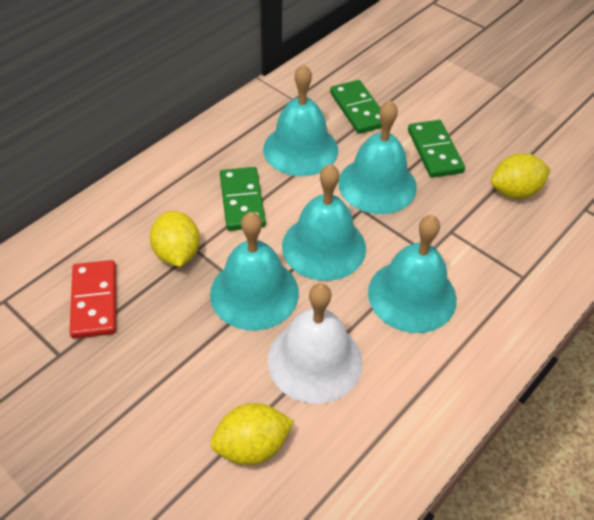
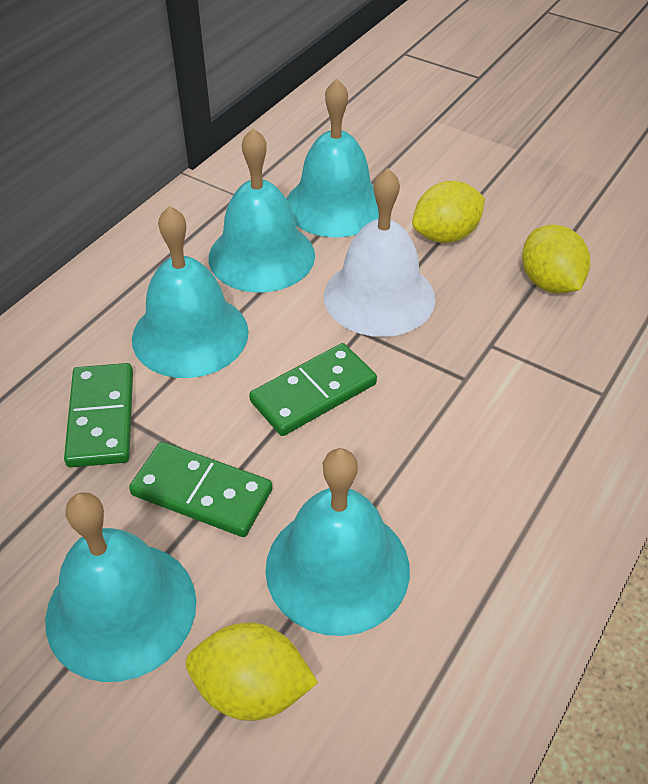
red domino: [70,260,116,339] = 1 -> none = 0

